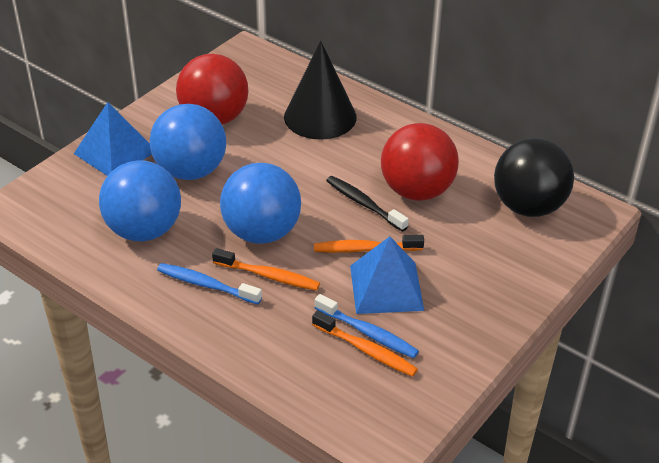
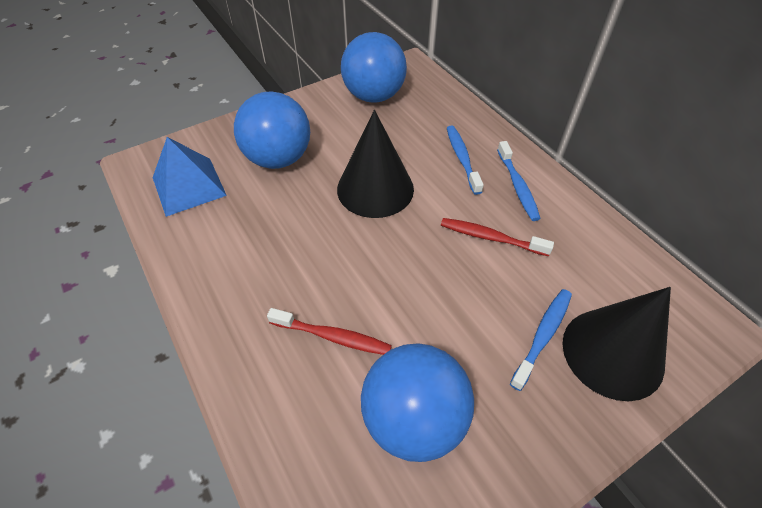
black ball: [494,138,574,217] = 1 -> none = 0
black cone: [284,41,356,139] = 1 -> [337,110,414,218] [563,287,671,401] = 2
black toothbrush: [326,176,409,232] = 1 -> none = 0
blue pyramid: [74,102,152,176] [350,236,424,314] = 2 -> [152,137,227,217] = 1
blue toothbrush: [157,263,262,304] [315,294,419,358] = 2 -> [447,126,484,195] [497,141,541,221] [510,289,572,391] = 3
orange toothbrush: [212,248,320,291] [312,310,418,377] [314,235,424,253] = 3 -> none = 0
red ball: [176,54,248,125] [381,123,459,201] = 2 -> none = 0
red toothbrush: none = 0 -> [267,308,392,355] [441,218,554,256] = 2

